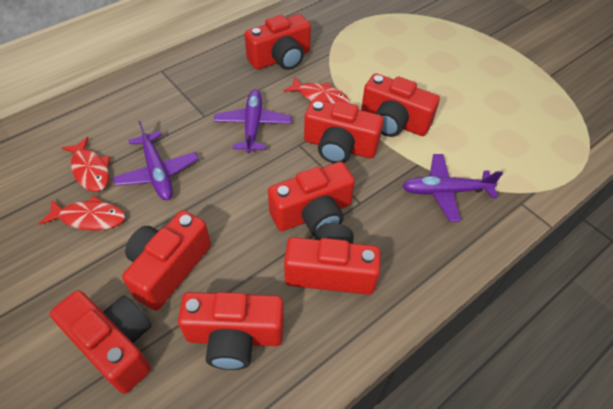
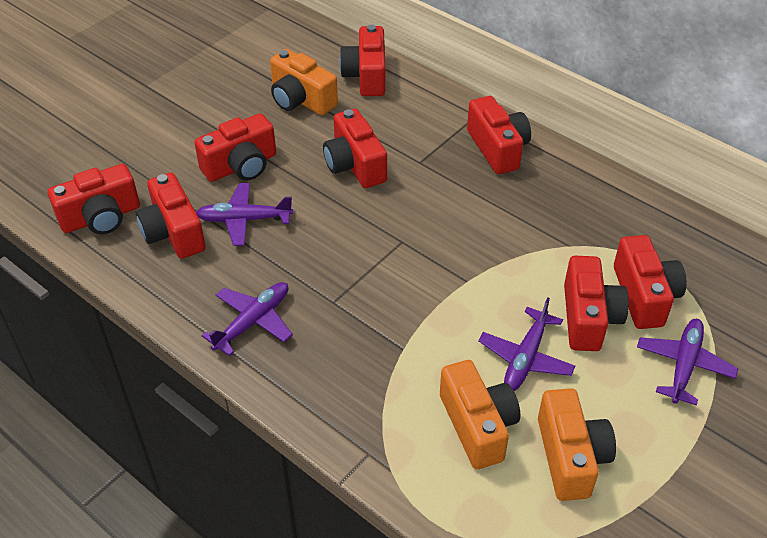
orange camera: none = 0 -> [270,49,338,115] [440,360,520,469] [538,388,616,501] = 3
purple plane: [113,121,199,200] [214,89,291,153] [402,154,503,222] = 3 -> [196,183,293,246] [202,282,293,356] [478,298,575,391] [637,319,738,406] = 4
red fish: [39,196,125,230] [61,137,110,192] [283,76,350,104] = 3 -> none = 0

